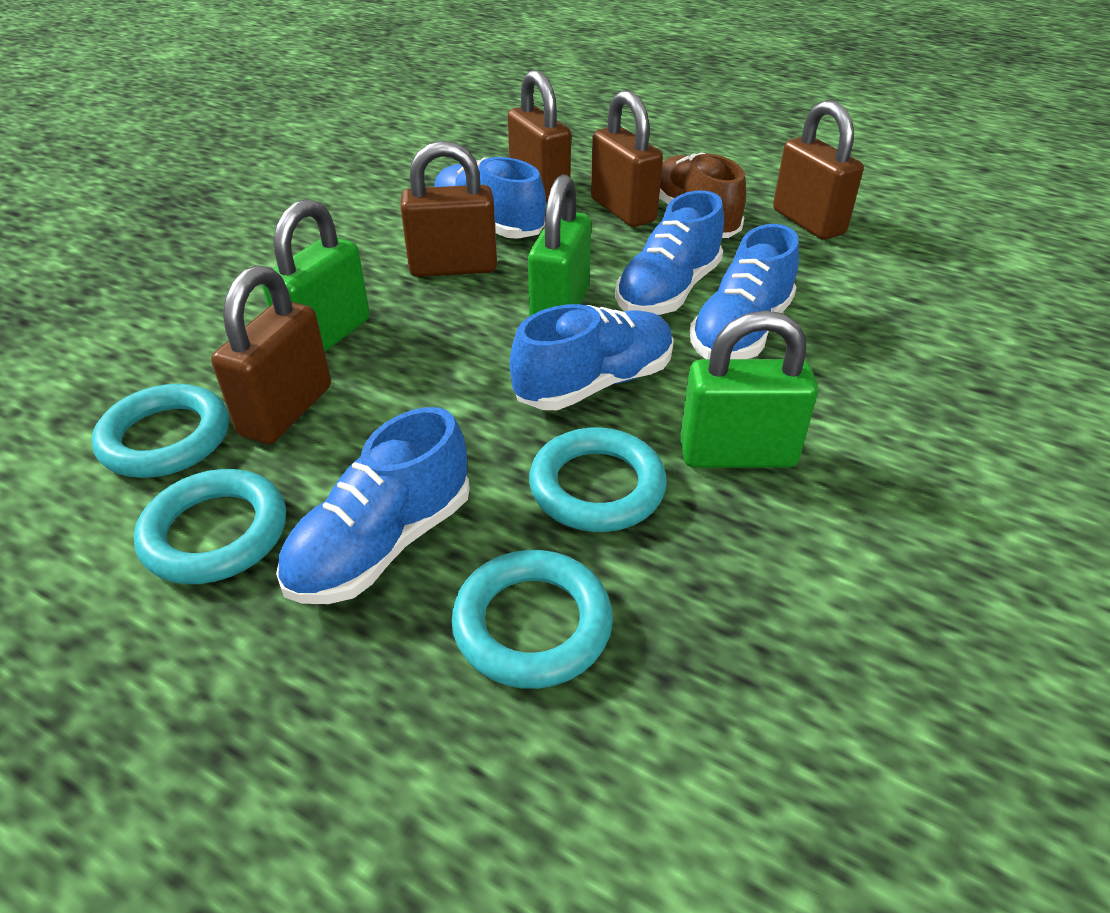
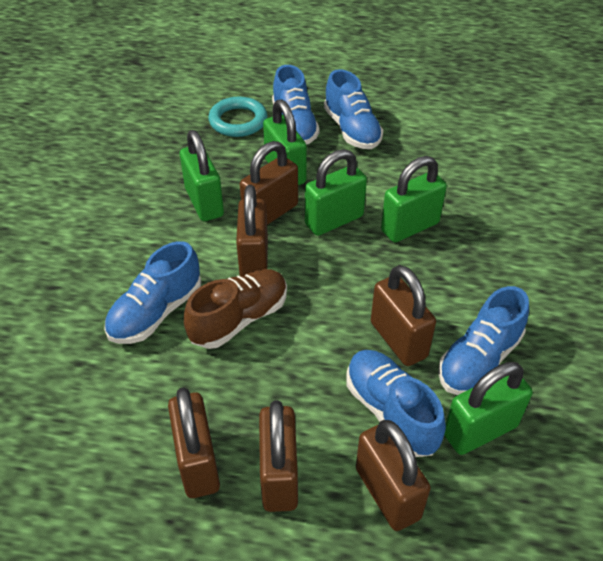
brown padlock: [211,265,331,444] [401,141,497,277] [508,70,571,202] [591,90,663,227] [773,100,864,240] = 5 -> [168,387,220,498] [236,185,268,276] [240,141,298,225] [259,400,298,512] [356,420,431,531] [371,265,436,366] = 6
green padlock: [262,199,370,352] [528,174,591,316] [680,310,818,468] = 3 -> [180,130,224,221] [263,99,307,185] [305,149,367,236] [381,156,447,242] [444,362,533,455] = 5
turquoise ring: [91,384,229,478] [134,469,286,584] [451,550,613,689] [529,427,667,532] = 4 -> [208,97,267,137] = 1

